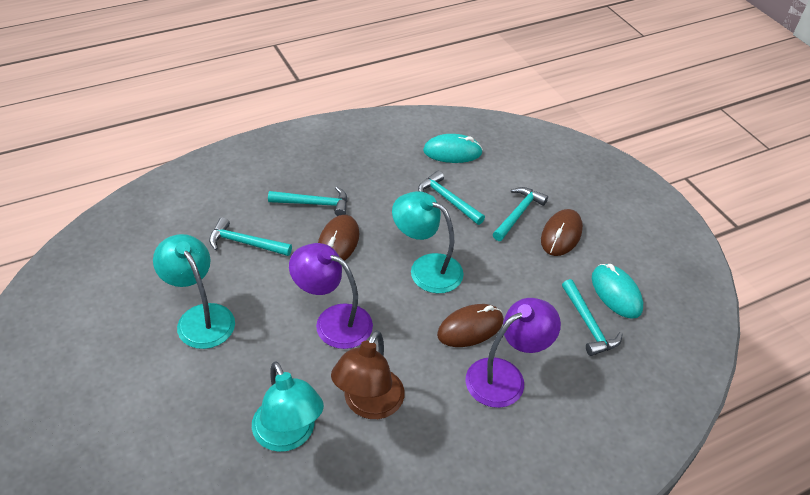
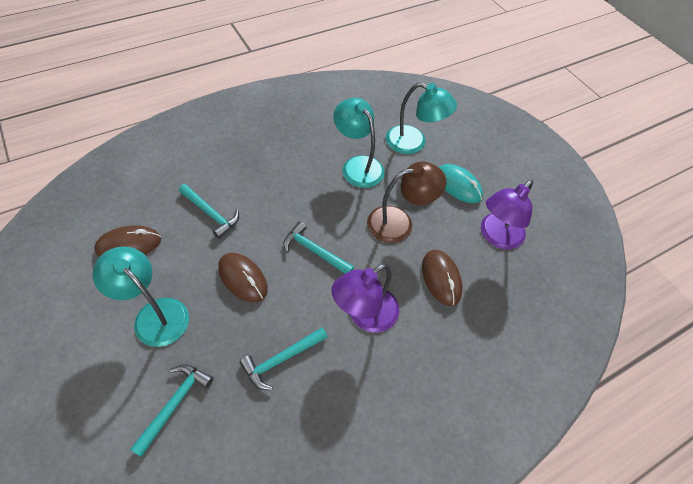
turquoise hammer: [209,217,292,256] [268,187,347,216] [418,170,485,225] [493,187,548,241] [562,279,623,356] = 5 -> [130,364,213,457] [179,184,239,239] [239,327,328,390] [283,221,354,274] = 4
turquoise mouse: [423,134,483,163] [592,264,643,319] = 2 -> [439,164,483,203] = 1

